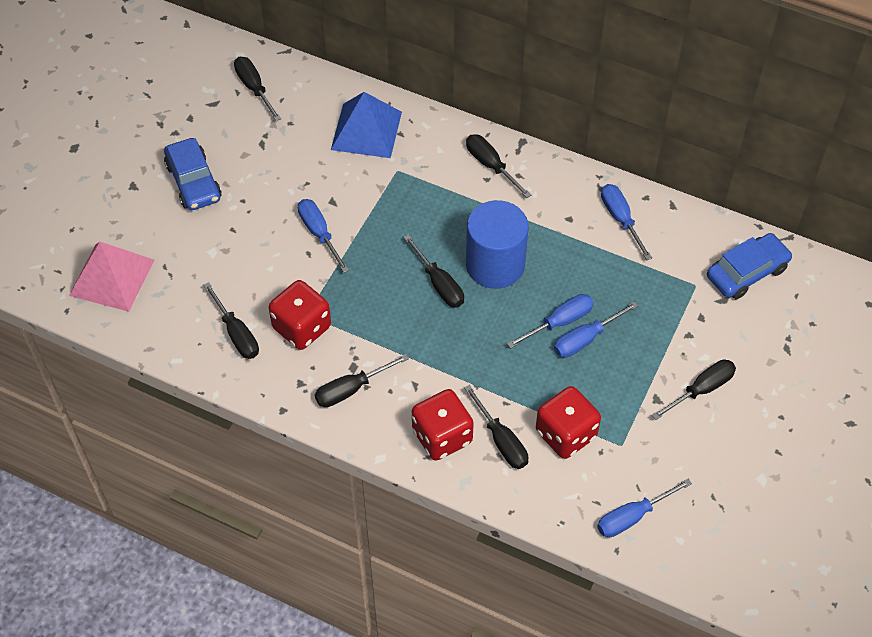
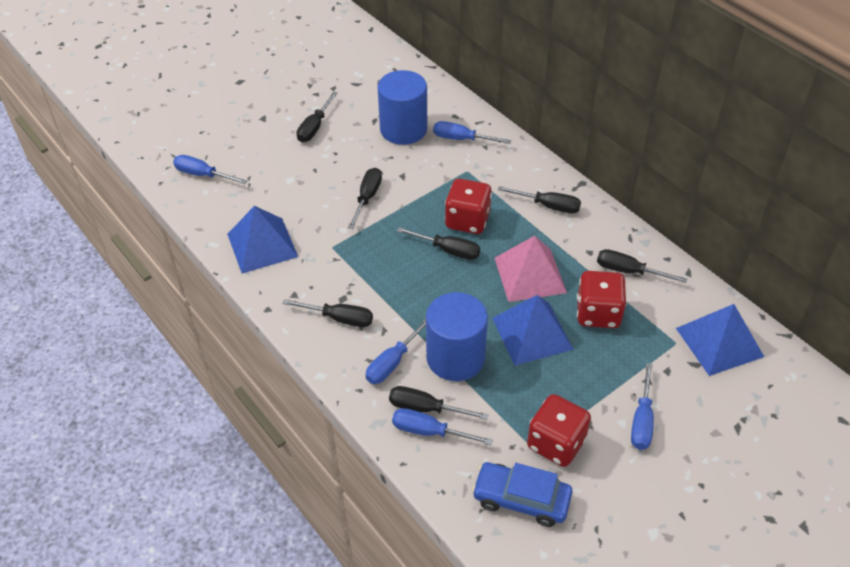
blue car: [164,138,222,210] [707,233,793,299] = 2 -> [472,462,572,527] = 1
blue cylinder: [466,200,529,289] = 1 -> [378,70,427,145] [426,292,488,381] = 2
blue pyramid: [331,92,402,158] = 1 -> [227,206,298,274] [492,295,574,366] [676,304,764,376] = 3

